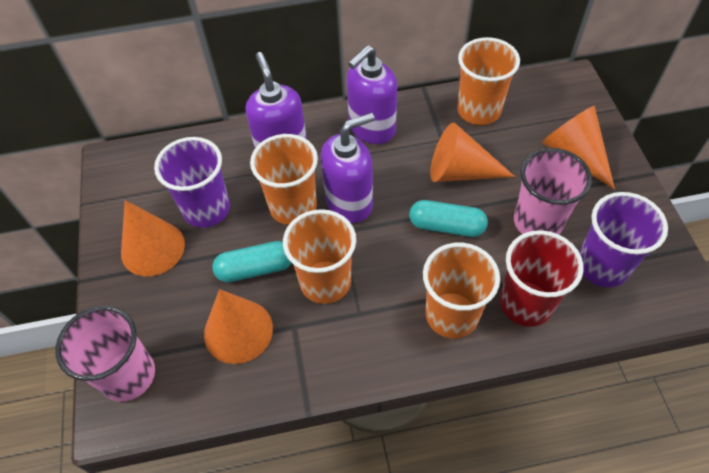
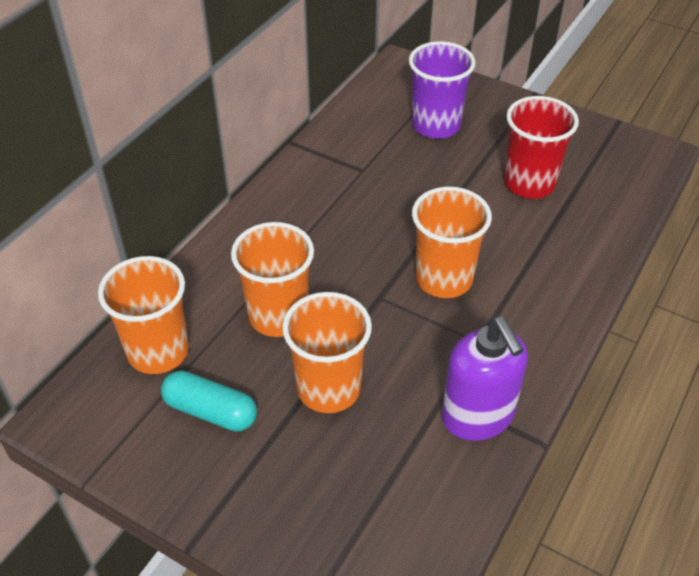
orange cone: [121,200,185,276] [204,289,273,364] [430,123,515,182] [541,106,615,190] = 4 -> none = 0
pink cup: [55,306,155,402] [514,148,592,234] = 2 -> none = 0
purple cup: [154,137,230,228] [579,192,668,287] = 2 -> [409,41,476,139] = 1
purple soap dispenser: [246,52,307,148] [321,113,375,223] [346,45,397,144] = 3 -> [442,316,528,441] = 1
turquoise capsule: [212,241,291,282] [409,200,488,237] = 2 -> [161,370,257,432] = 1

